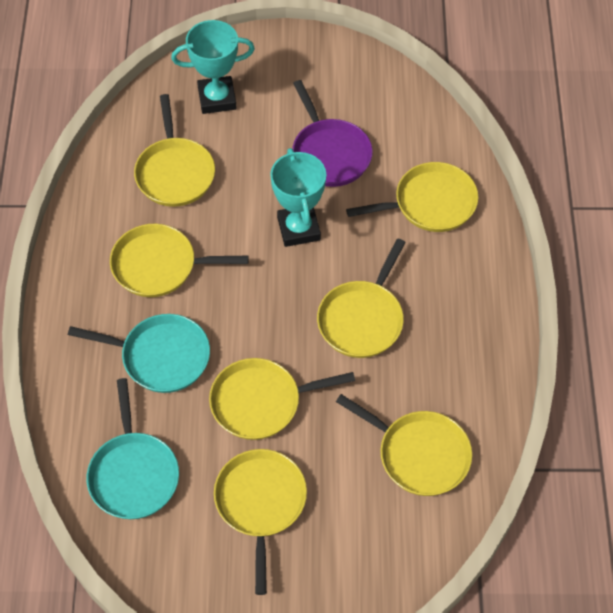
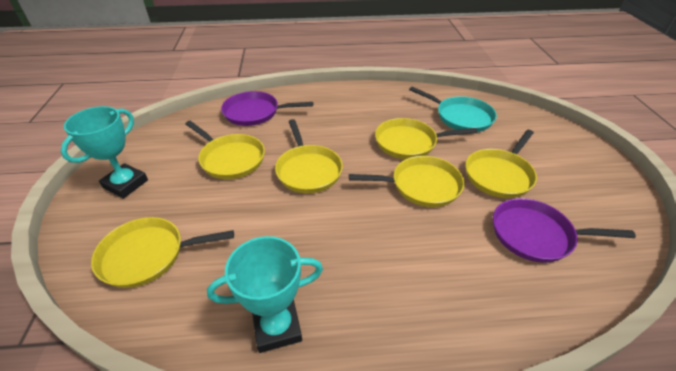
purple pan: [292,80,373,187] = 1 -> [221,91,313,126] [493,198,636,263] = 2
turquoise pan: [68,314,210,393] [86,378,179,519] = 2 -> [409,87,497,132] = 1
yellow pan: [110,224,249,297] [134,94,215,207] [209,358,355,440] [214,449,307,595] [317,238,406,358] [336,394,472,496] [346,162,478,232] = 7 -> [91,217,234,288] [185,121,265,179] [275,119,343,193] [349,156,464,207] [375,118,477,159] [466,130,537,198] = 6

